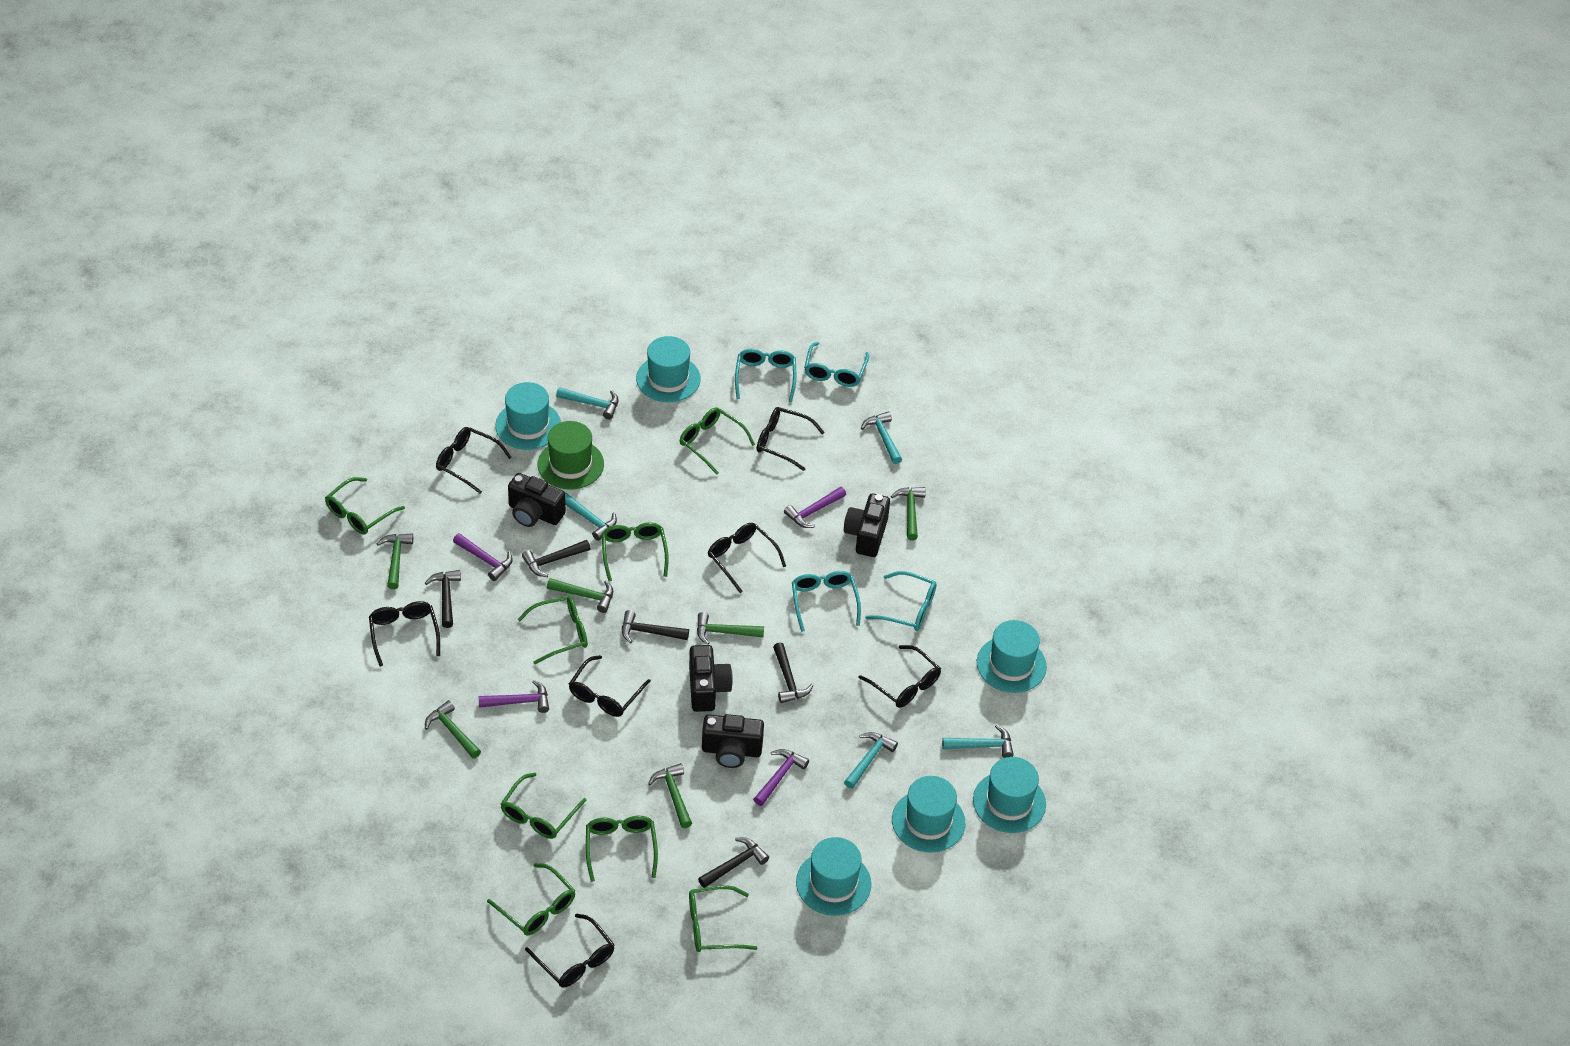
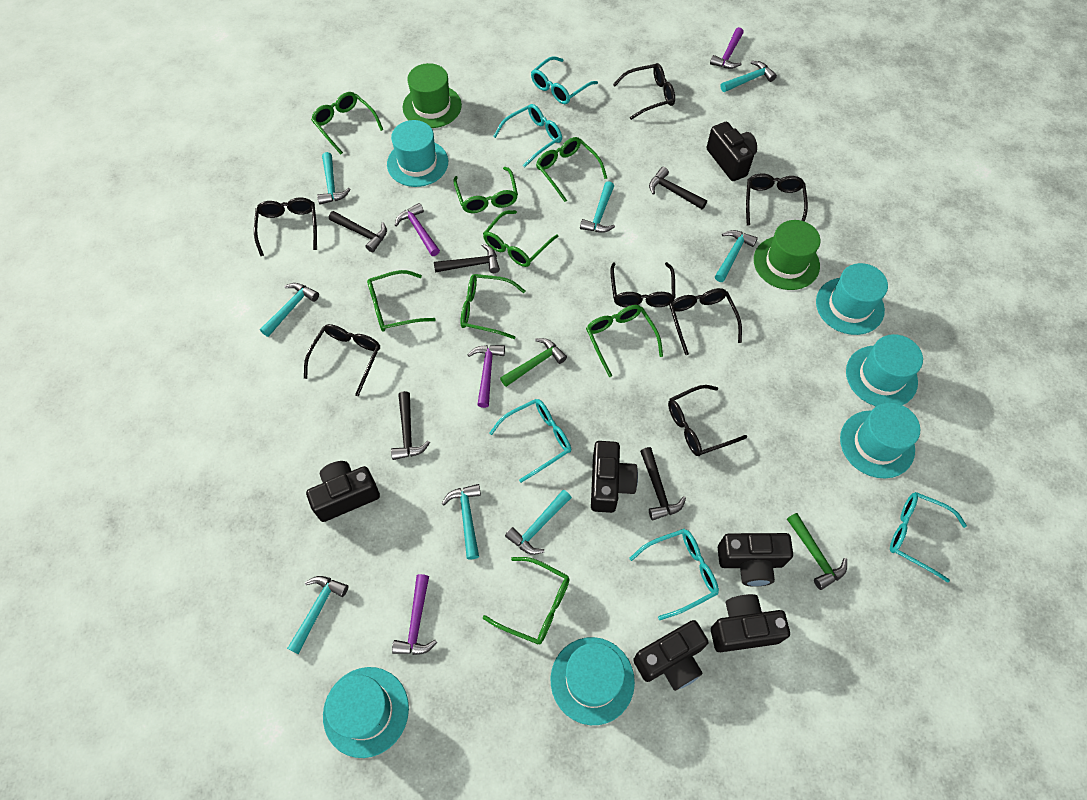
black camera: [508,473,566,527] [689,645,733,712] [702,714,764,768] [844,494,890,557] = 4 -> [306,461,380,522] [591,441,638,513] [633,620,709,691] [707,122,757,181] [711,594,790,652] [718,533,793,587] = 6
green hammer: [376,533,413,589] [425,700,481,759] [547,578,613,613] [648,763,692,828] [697,612,764,645] [891,487,926,541] = 6 -> [500,338,567,387] [787,513,847,590] = 2
green hat: [538,421,604,489] = 1 -> [403,63,462,128] [754,220,820,290] = 2
turquoise glasses: [735,349,796,402] [792,571,861,632] [804,342,869,387] [865,571,937,631] = 4 -> [490,399,571,483] [493,104,562,167] [531,56,598,104] [629,529,719,620] [890,492,967,583] = 5
turquoise hammer: [556,387,619,419] [565,493,617,541] [844,732,898,789] [861,411,902,464] [942,725,1014,758] = 5 -> [260,283,319,337] [287,576,348,654] [317,152,351,205] [442,484,481,560] [505,490,572,555] [580,181,615,233] [715,230,758,282] [721,61,777,92] = 8

